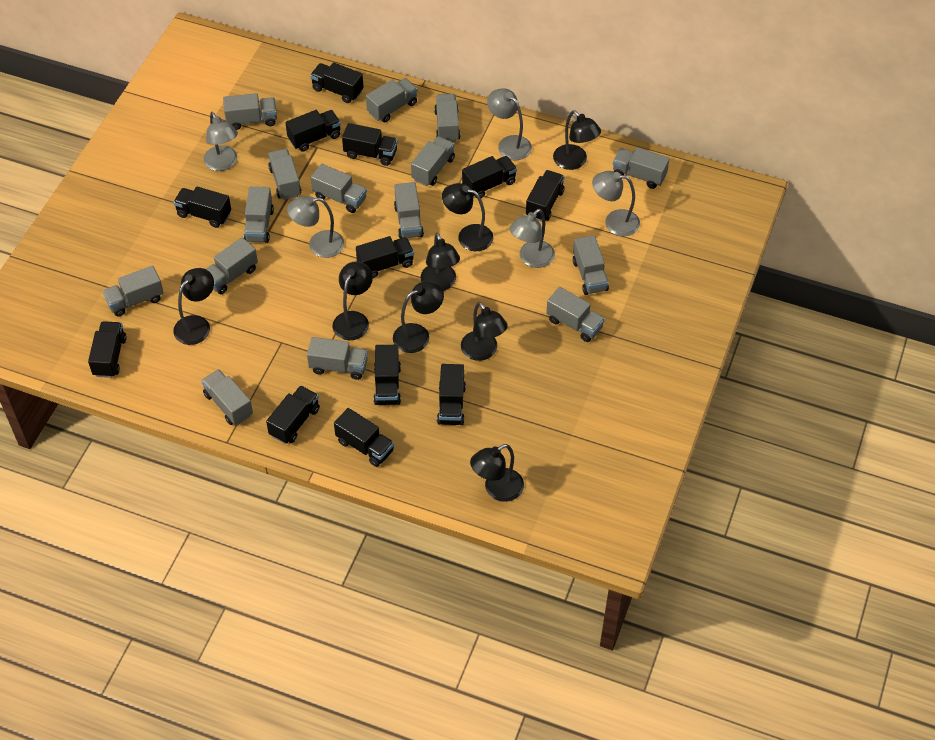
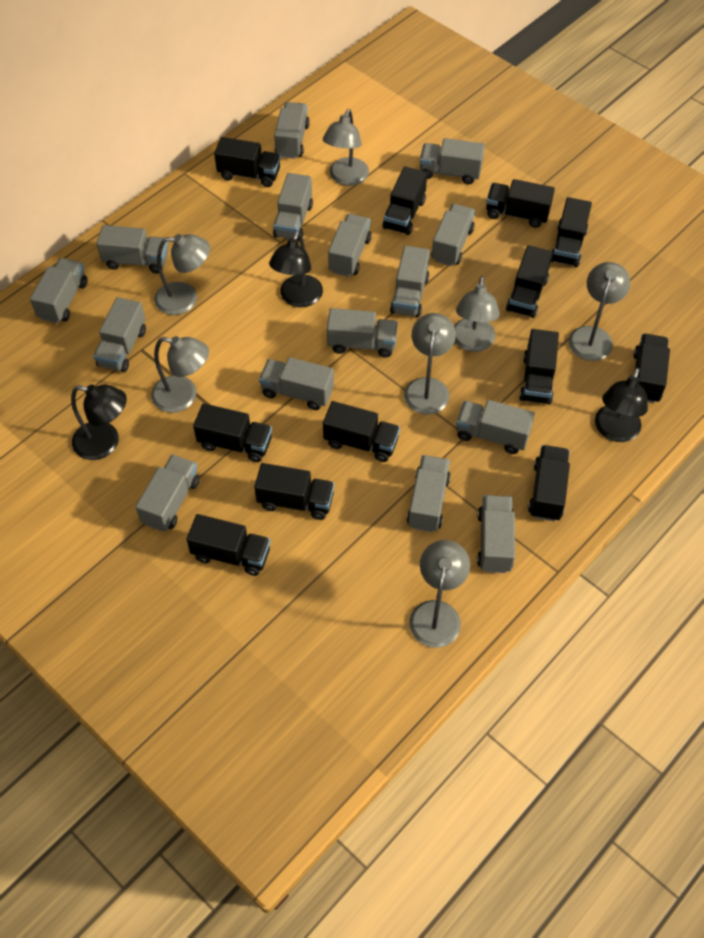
black lamp: [173,268,214,345] [333,261,373,340] [393,281,444,353] [421,232,460,291] [442,183,493,251] [461,302,508,361] [470,444,524,502] [553,110,601,170] = 8 -> [71,385,127,460] [269,231,323,307] [595,368,648,442] = 3
grey lamp: [204,112,238,171] [287,196,344,258] [487,88,532,160] [509,209,555,268] [592,171,640,236] = 5 -> [151,336,209,413] [154,234,210,315] [323,109,369,186] [404,313,456,414] [409,540,470,648] [454,276,500,352] [568,262,631,361] = 7

